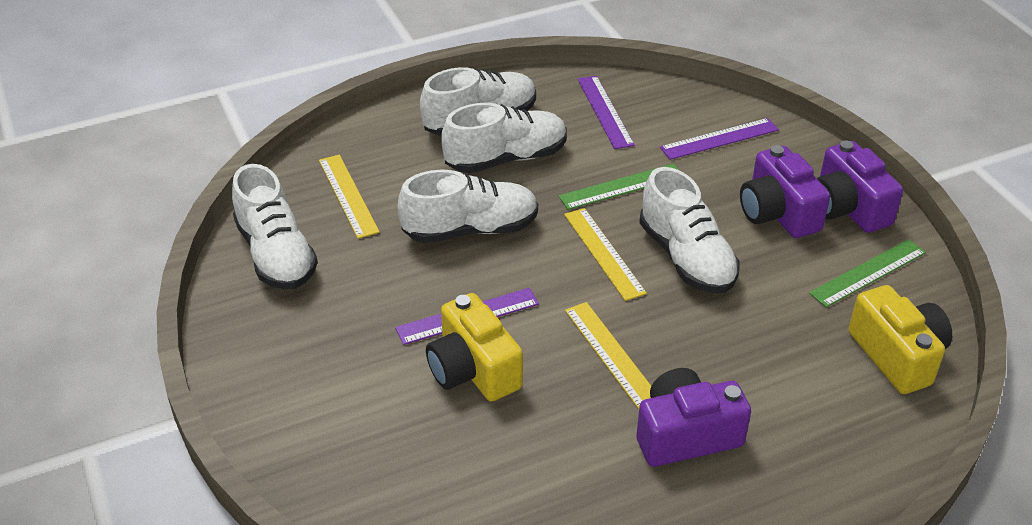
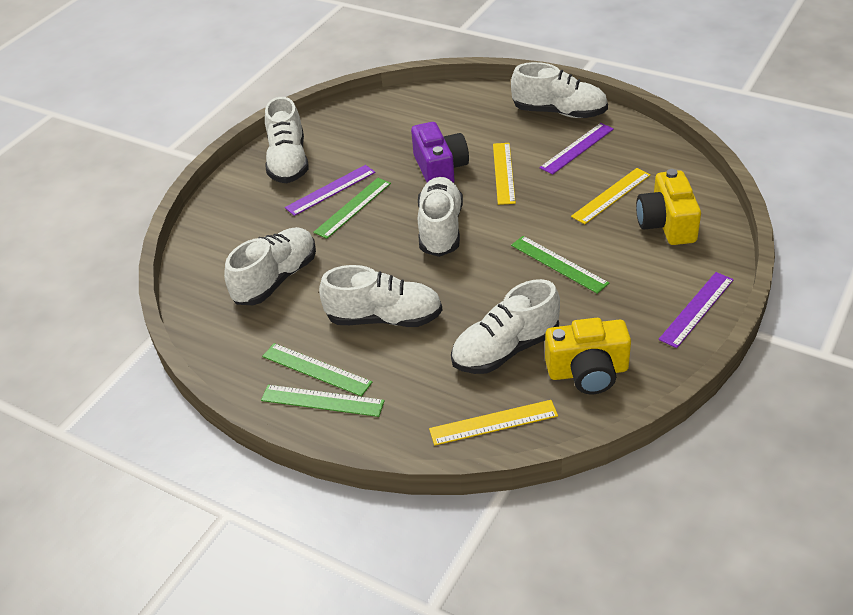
green ruler: [559,164,679,210] [809,239,926,307] = 2 -> [261,385,385,417] [262,343,372,396] [313,178,391,239] [511,236,609,294] = 4
purple camera: [636,368,751,467] [740,145,830,238] [817,140,903,233] = 3 -> [411,122,469,183] = 1
white shoe: [232,164,318,289] [398,170,538,243] [420,67,536,136] [441,103,567,173] [639,167,739,293] = 5 -> [224,227,316,305] [265,97,309,183] [319,265,442,327] [418,177,463,257] [451,279,560,374] [511,62,608,118] = 6

